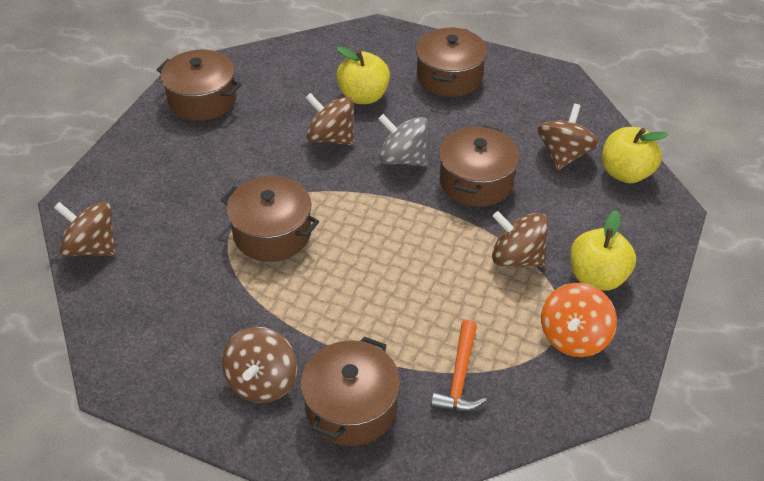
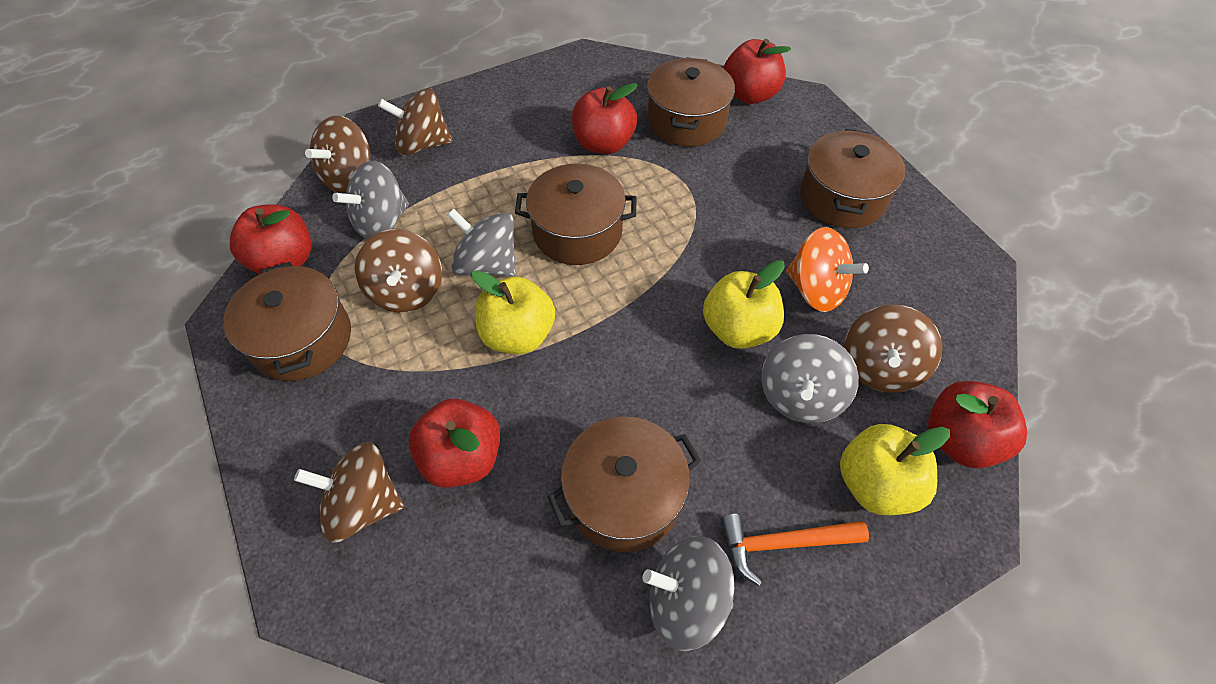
grey spinning top: [378,114,428,166] = 1 -> [332,161,409,239] [447,208,516,277] [643,536,734,651] [762,334,859,423] = 4
red apple: none = 0 -> [230,204,312,274] [409,399,500,488] [572,83,638,154] [723,39,791,104] [928,381,1027,468] = 5

